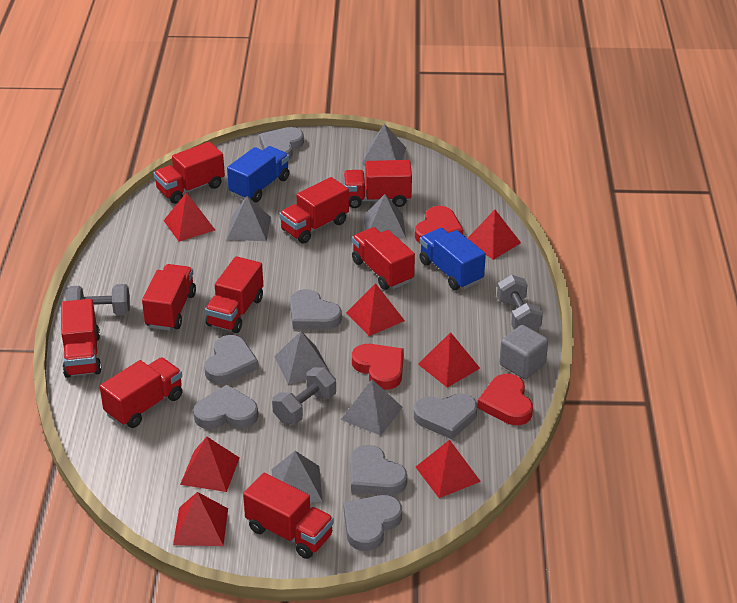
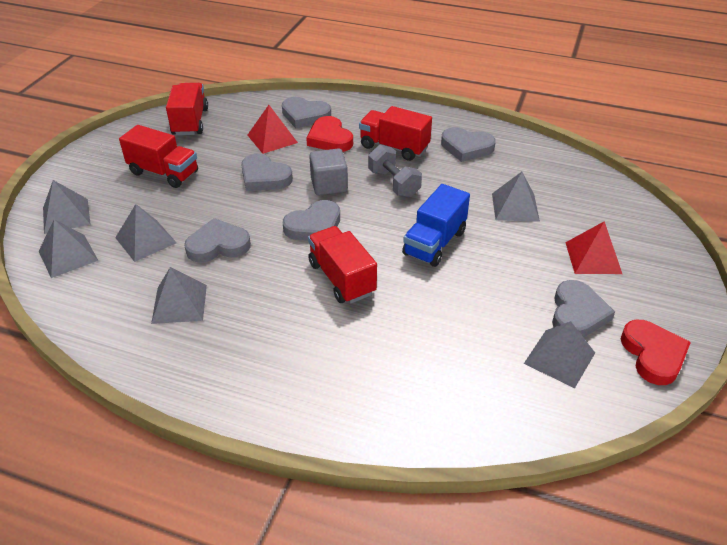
blue truck: [227,146,290,202] [419,228,486,290] = 2 -> [402,184,470,267] = 1
grey dumbbell: [65,284,130,315] [272,367,336,425] [497,275,543,330] = 3 -> [368,145,422,197] = 1
grey heart: [193,385,258,429] [204,335,259,384] [259,127,304,160] [290,289,342,330] [344,495,402,551] [350,445,407,496] [414,393,477,440] = 7 -> [184,218,251,262] [241,154,293,191] [282,97,331,128] [283,200,340,241] [441,127,496,162] [552,280,615,338] = 6
red heart: [352,344,404,390] [415,206,463,243] [477,374,533,425] = 3 -> [306,116,353,152] [621,320,691,385] = 2
red pyramid: [163,193,215,242] [173,492,228,546] [180,437,240,492] [346,283,405,336] [416,440,481,498] [418,332,480,388] [468,210,521,260] = 7 -> [247,105,298,154] [565,221,622,274] = 2
red truck: [61,299,102,378] [100,357,183,428] [142,264,196,331] [153,142,225,204] [205,256,263,333] [243,473,334,559] [279,177,349,244] [343,160,412,208] [352,227,415,290] = 9 -> [119,125,198,188] [166,83,208,135] [308,226,377,303] [359,106,432,161] = 4

